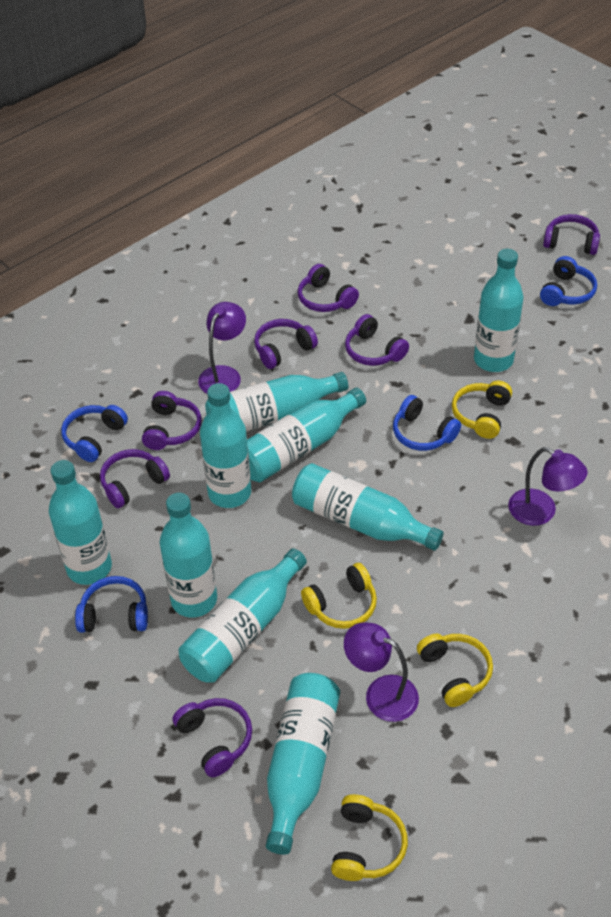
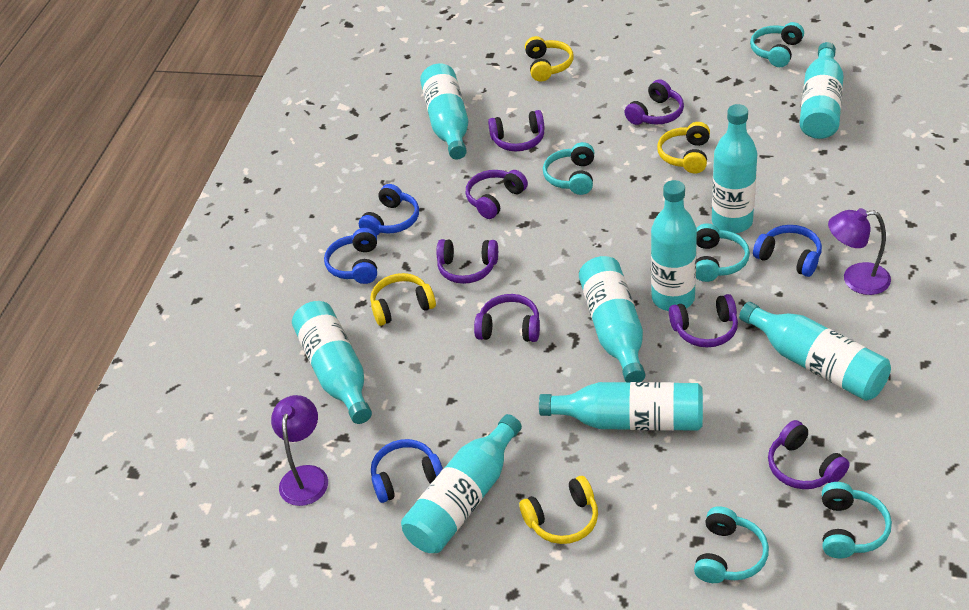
purple lamp: [198,302,246,394] [344,622,419,722] [508,447,588,526] = 3 -> [271,395,328,506] [828,208,891,295] = 2
turquoise headphones: none = 0 -> [543,142,594,195] [694,506,769,583] [696,223,750,282] [750,22,804,67] [822,482,892,558] = 5

